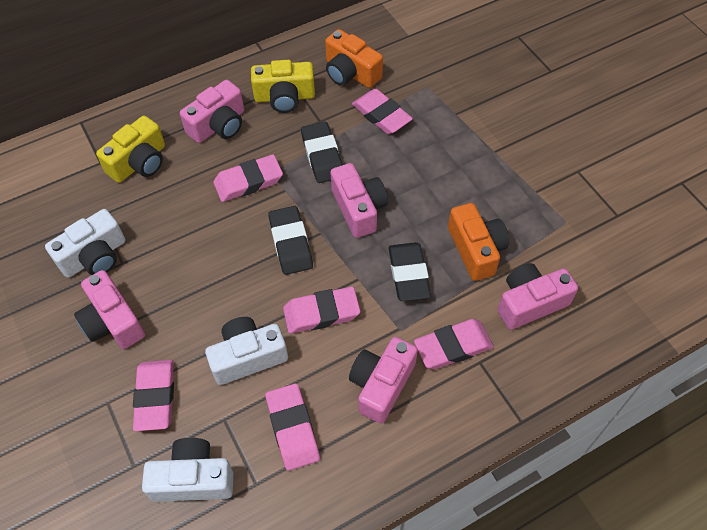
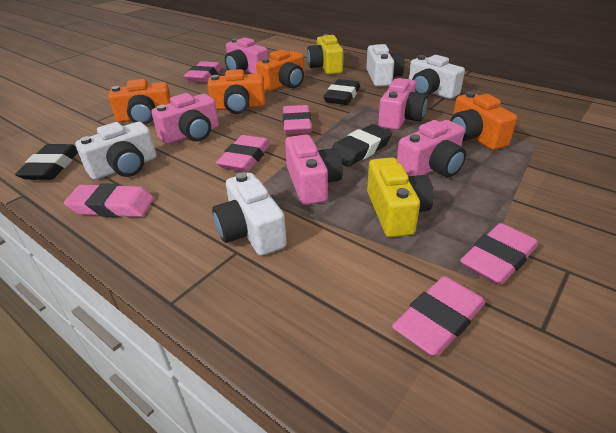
orange camera: [325,29,383,88] [448,203,509,281] = 2 -> [108,79,171,125] [207,69,265,114] [256,49,304,92] [450,91,517,150] = 4
white camera: [45,209,125,278] [142,438,233,502] [205,317,288,385] = 3 -> [75,122,157,180] [212,172,287,256] [366,44,405,87] [409,55,465,99] = 4

